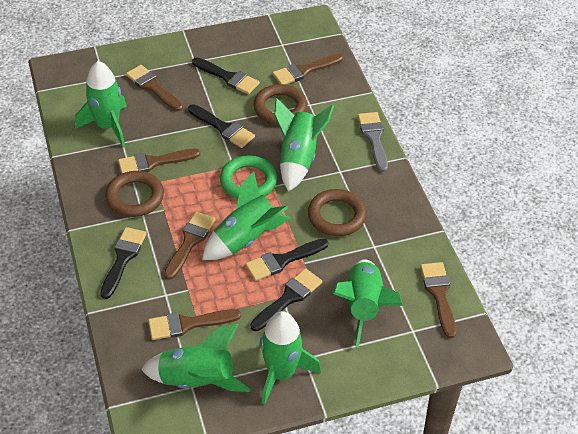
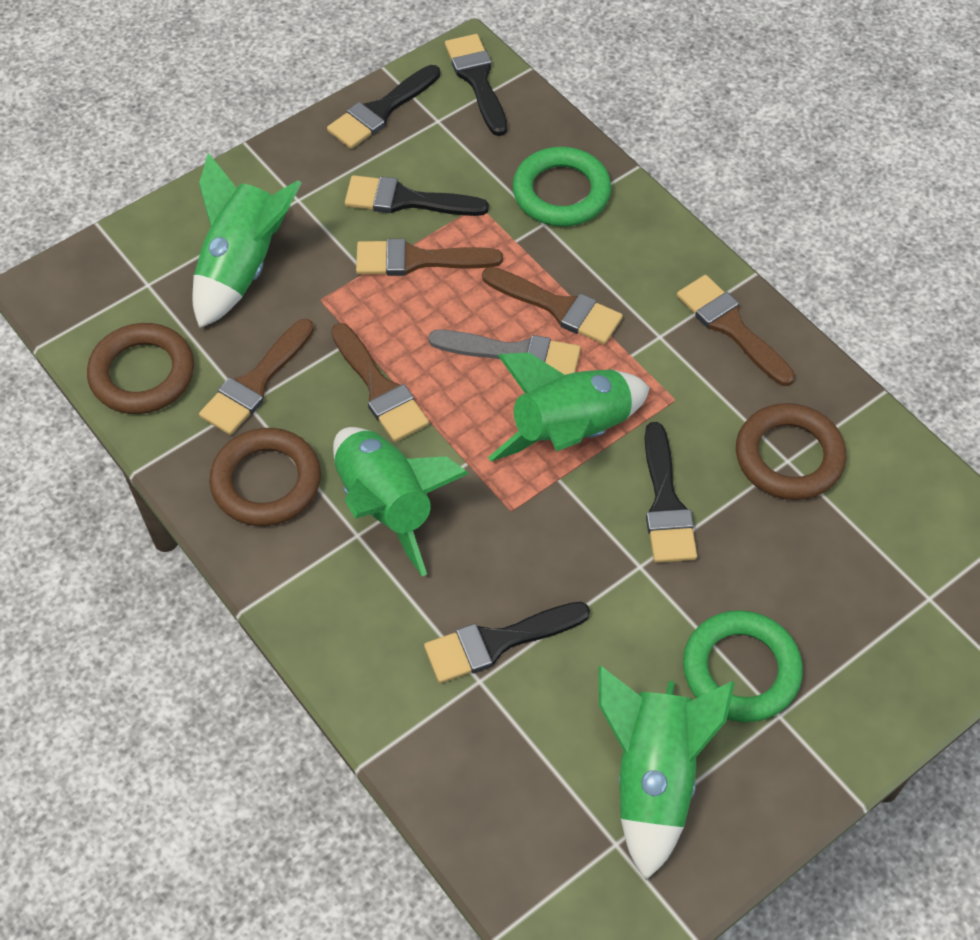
brown brush: [118,149,200,174] [126,65,183,111] [148,309,241,340] [164,212,216,280] [273,54,343,85] [420,262,456,338] = 6 -> [199,319,314,435] [331,323,429,442] [356,239,503,276] [482,267,623,344] [677,275,795,386] = 5
green ring: [220,155,277,199] = 1 -> [512,147,611,227] [683,610,803,722] = 2
green rocket: [75,61,127,147] [141,324,251,392] [202,172,290,260] [259,311,321,405] [274,98,334,192] [333,259,403,347] = 6 -> [192,153,302,328] [333,427,469,576] [488,352,650,462] [599,666,735,880] = 4

